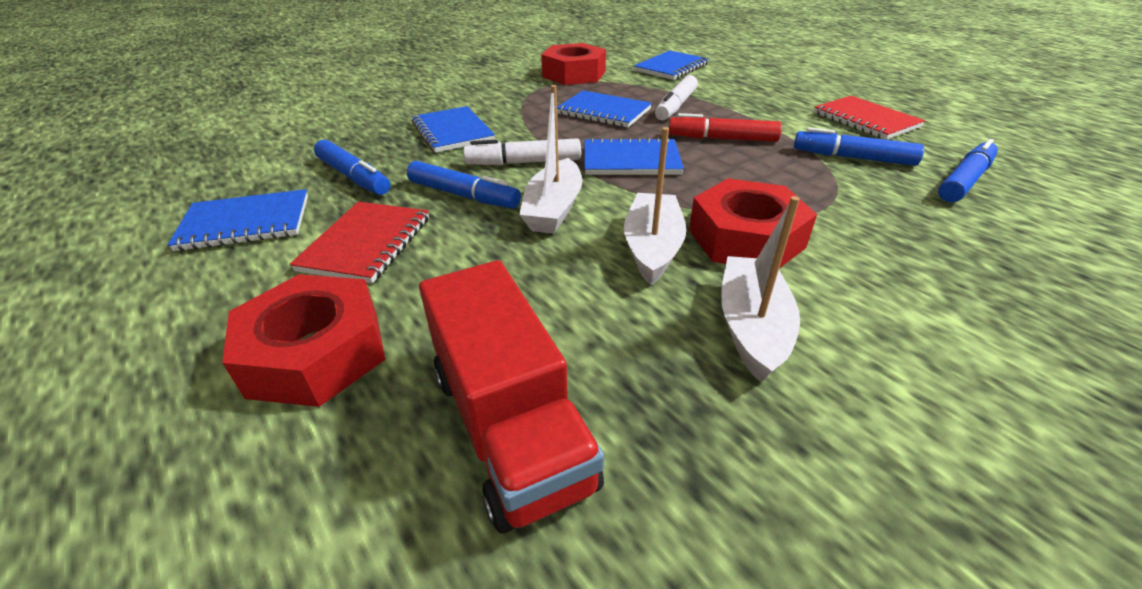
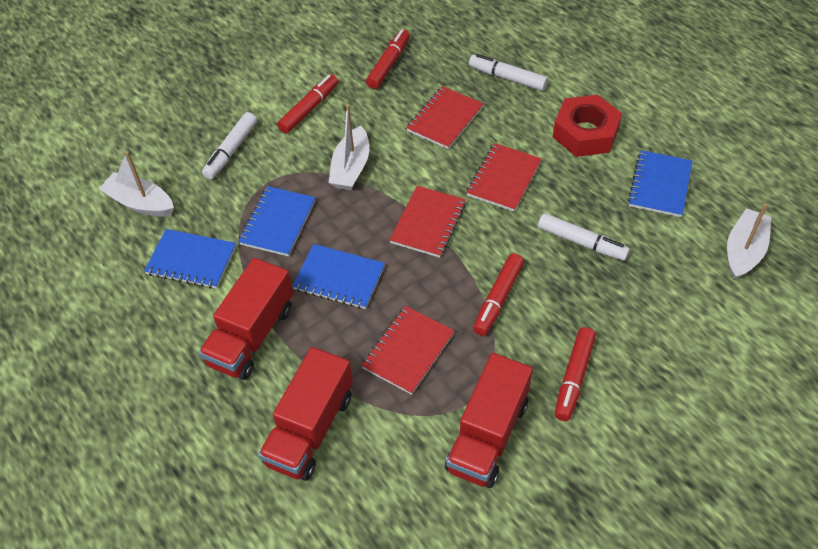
blue marker: [314,140,390,195] [407,161,521,209] [794,127,924,166] [938,139,998,202] = 4 -> none = 0
blue notebook: [168,189,308,251] [411,106,495,153] [557,90,652,127] [584,137,684,175] [634,50,709,80] = 5 -> [144,229,236,289] [238,186,316,256] [292,244,385,309] [628,150,692,217] = 4
red marker: [669,113,782,142] = 1 -> [277,74,338,133] [366,29,410,89] [473,253,524,336] [555,327,596,421] = 4
red notebook: [290,202,429,283] [814,96,925,140] = 2 -> [361,306,455,395] [390,186,466,258] [406,86,484,149] [466,143,542,212] = 4
red nut: [222,274,385,407] [541,43,606,85] [689,178,817,269] = 3 -> [553,95,622,157] = 1
red truck: [419,260,604,533] = 1 -> [199,258,293,380] [258,347,353,481] [445,353,533,488] = 3
white marker: [463,138,581,165] [655,75,698,120] = 2 -> [202,112,257,179] [469,54,548,91] [538,213,630,261] = 3

